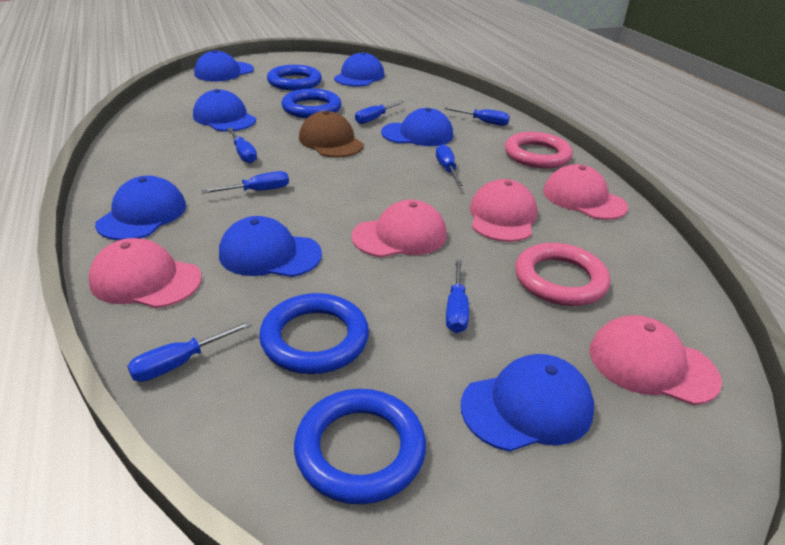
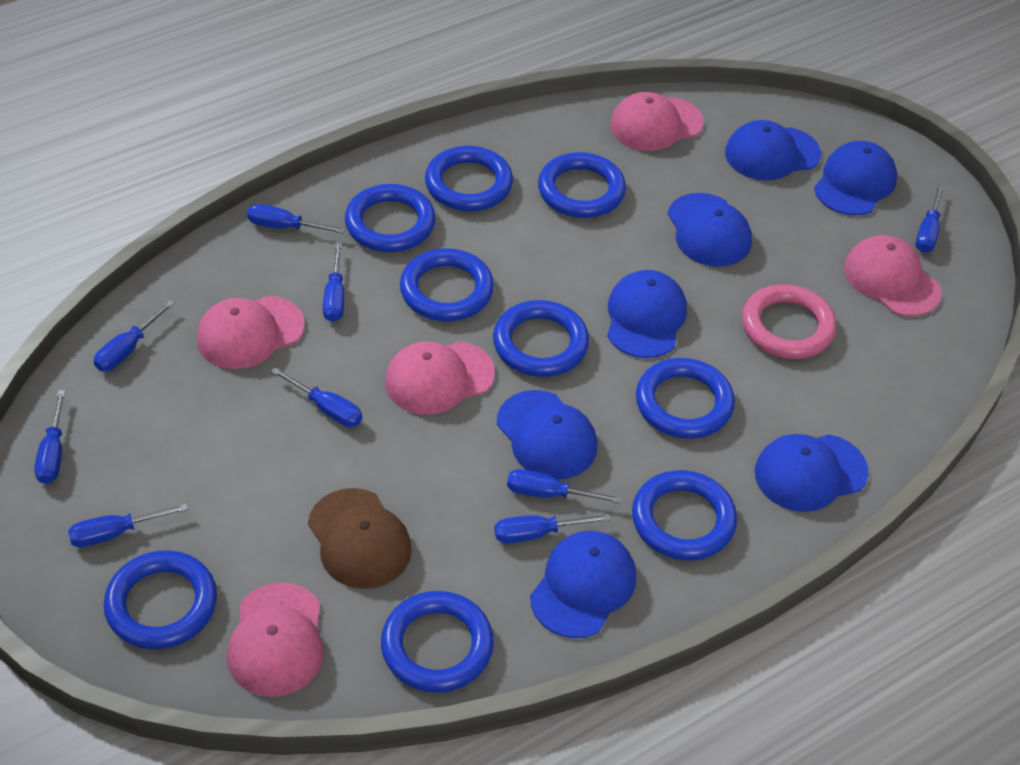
blue ring: [259,293,369,374] [267,65,322,90] [281,89,342,118] [294,389,426,505] = 4 -> [104,550,217,649] [345,184,435,252] [381,591,494,693] [400,248,494,321] [425,146,513,211] [493,300,589,377] [538,152,626,218] [632,470,737,560] [636,358,735,439] = 9
blue screwdriver: [127,321,253,382] [201,171,289,194] [227,127,257,163] [355,101,404,124] [436,144,463,186] [444,107,510,126] [446,260,469,333] = 7 -> [34,390,66,484] [68,503,188,547] [94,300,175,371] [247,204,346,234] [271,367,362,427] [323,243,344,322] [495,514,610,543] [507,469,621,503] [916,185,944,253] = 9
pink ring: [505,132,573,169] [515,243,610,306] = 2 -> [742,284,837,359] = 1

